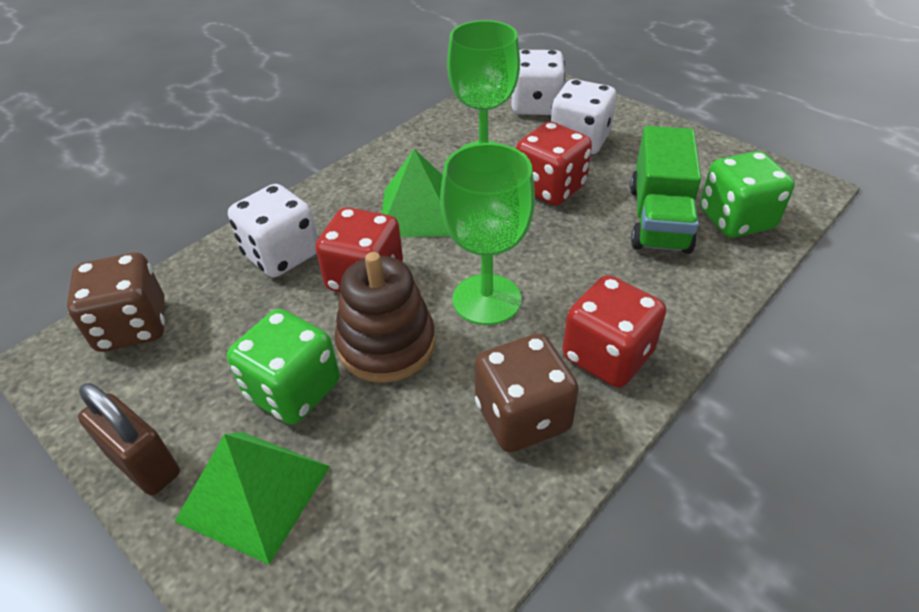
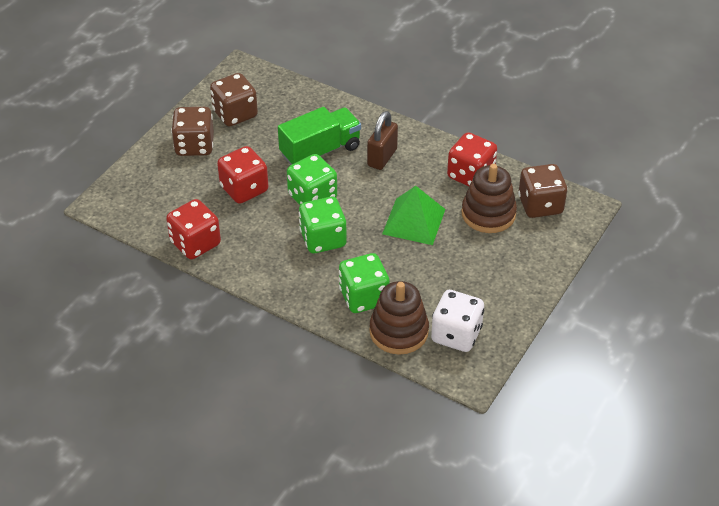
brown dice: [67,253,165,352] [475,334,579,452] = 2 -> [171,107,214,156] [210,73,258,126] [518,164,567,218] = 3
brown stacking toy: [335,252,436,383] = 1 -> [369,281,429,355] [461,164,517,233] = 2
green dice: [227,309,340,425] [700,151,795,238] = 2 -> [287,154,337,205] [299,197,347,253] [339,253,390,313] = 3
green goblet: [440,143,535,325] [447,20,520,149] = 2 -> none = 0
green pyramid: [174,432,330,565] [382,149,450,237] = 2 -> [382,186,446,245] = 1
white dice: [228,184,318,277] [511,50,565,115] [550,79,616,154] = 3 -> [431,290,484,352] = 1

